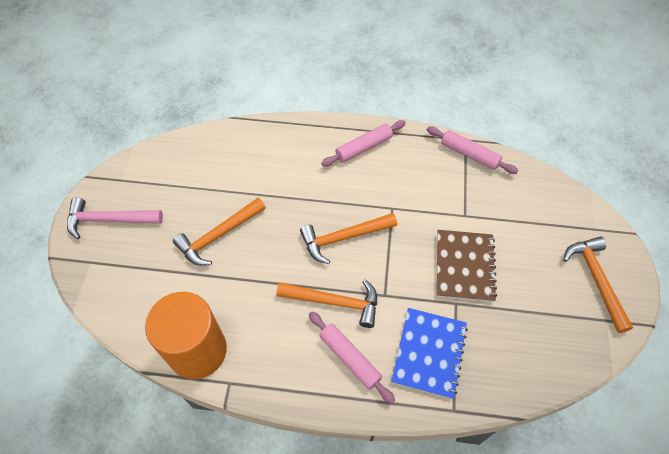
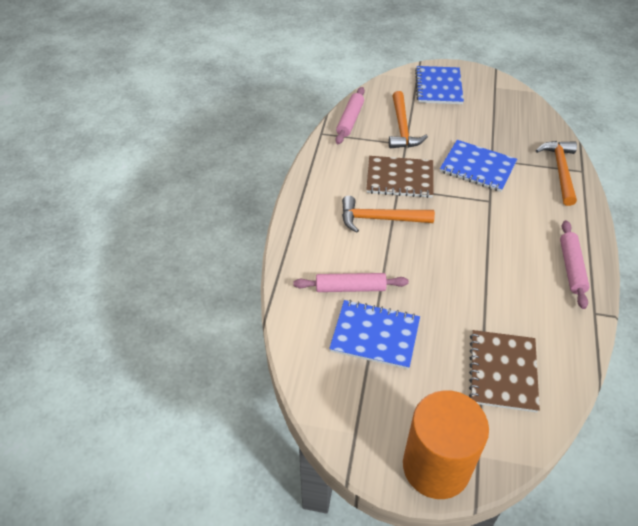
blue notebook: [391,308,468,399] = 1 -> [329,300,420,369] [415,66,464,104] [440,140,517,192] = 3
brown notebook: [437,230,497,302] = 1 -> [366,156,434,198] [469,330,540,412] = 2
orange hammer: [173,198,266,266] [277,279,377,328] [300,213,397,264] [563,236,633,333] = 4 -> [342,196,435,233] [389,91,428,148] [536,141,577,206] = 3
pink hammer: [67,197,163,239] = 1 -> none = 0

